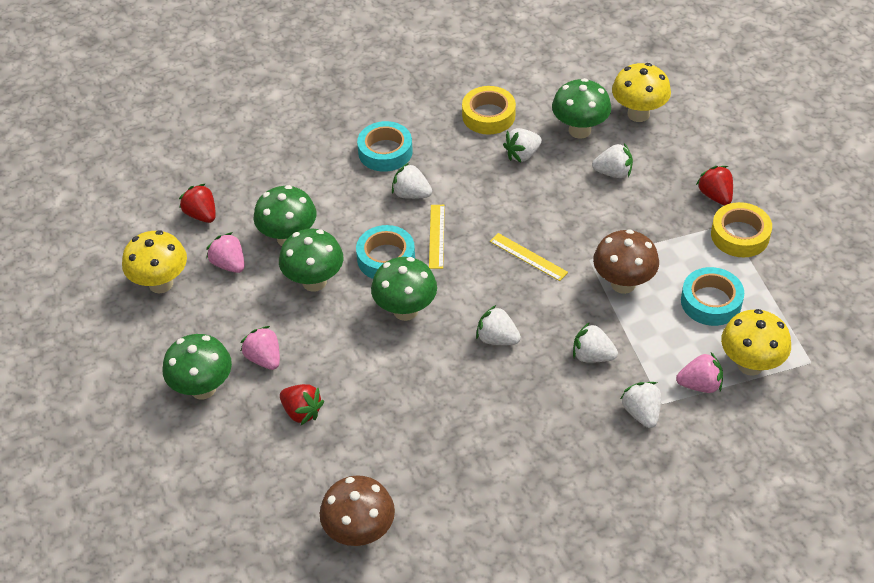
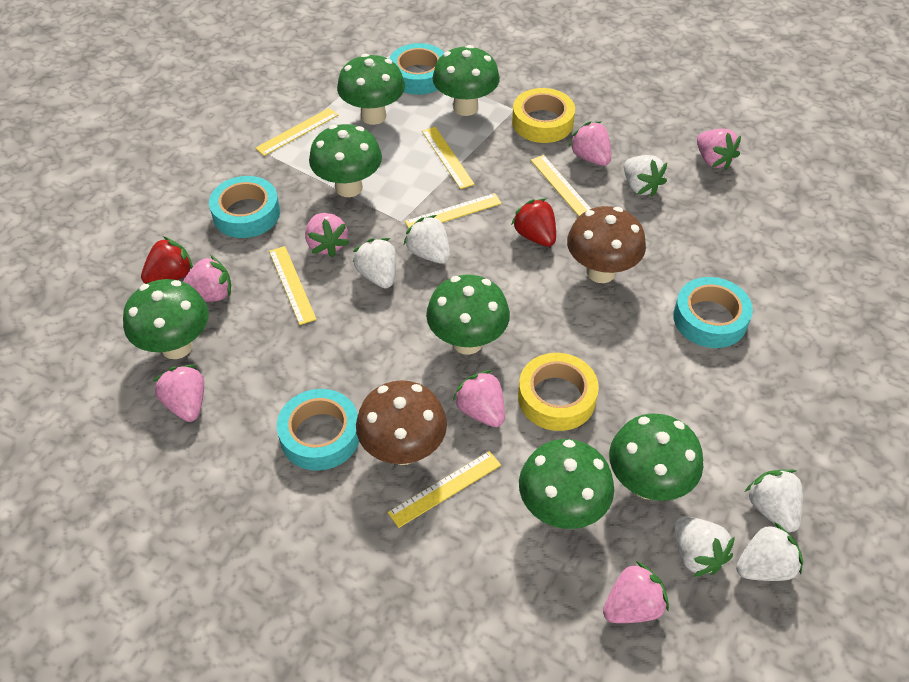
green mushroom: [163,334,232,400] [254,185,317,246] [279,229,343,292] [371,257,437,321] [552,78,611,139] = 5 -> [123,279,209,359] [309,124,382,197] [337,54,405,125] [426,275,510,355] [432,45,500,116] [519,439,614,529] [609,413,703,501] = 7
pink strawberry: [206,232,244,273] [241,326,280,370] [676,352,723,393] = 3 -> [153,365,204,422] [183,255,231,302] [305,213,349,257] [453,370,505,427] [568,121,611,166] [603,561,669,623] [697,129,741,170] = 7
red strawberry: [179,184,216,223] [280,384,324,425] [696,166,733,205] = 3 -> [141,236,193,284] [511,198,556,247] = 2
turquoise tape: [356,225,415,279] [357,121,413,172] [681,267,744,326] = 3 -> [209,176,280,238] [277,389,359,471] [389,43,445,95] [673,277,753,348] = 4
yellow mushroom: [122,230,187,293] [612,63,671,122] [721,309,791,376] = 3 -> none = 0
yellow ruler: [429,205,445,269] [490,233,568,281] = 2 -> [255,108,338,156] [269,246,317,325] [388,451,501,528] [405,193,502,228] [422,127,475,189] [531,155,591,216] = 6

